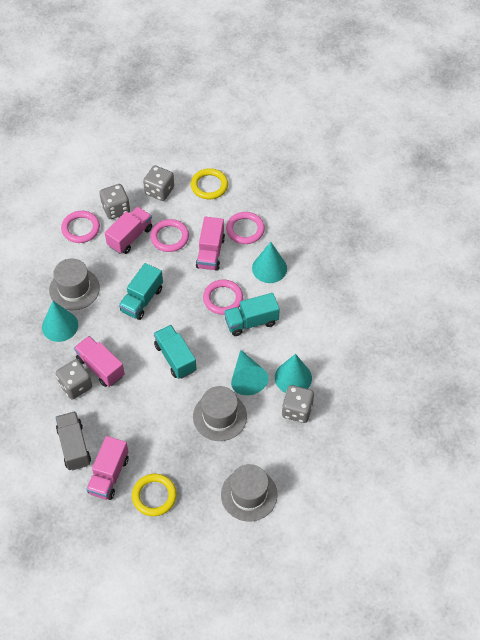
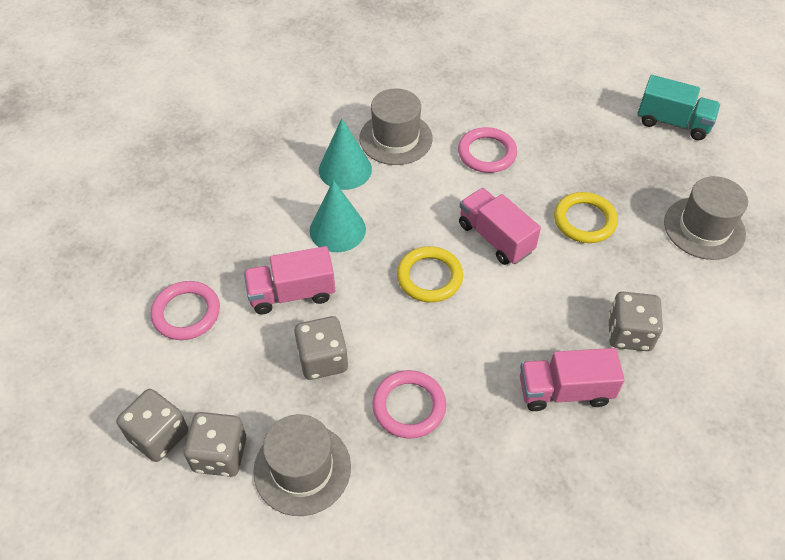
grey truck: [55,411,91,471] = 1 -> none = 0
pink ring: [61,211,100,243] [150,219,189,252] [203,280,243,315] [226,212,265,244] = 4 -> [151,281,220,340] [372,370,446,439] [458,127,517,173] = 3
pink truck: [74,336,125,387] [86,436,129,500] [105,207,152,254] [196,217,225,271] = 4 -> [244,246,336,315] [459,188,541,265] [520,348,625,411] = 3
turquoise cone: [42,301,78,342] [231,350,269,395] [252,242,287,283] [275,354,312,393] = 4 -> [310,180,366,252] [319,118,372,190] = 2
turquoise truck: [119,263,163,320] [154,325,197,379] [224,293,280,336] = 3 -> [638,75,720,140] = 1

